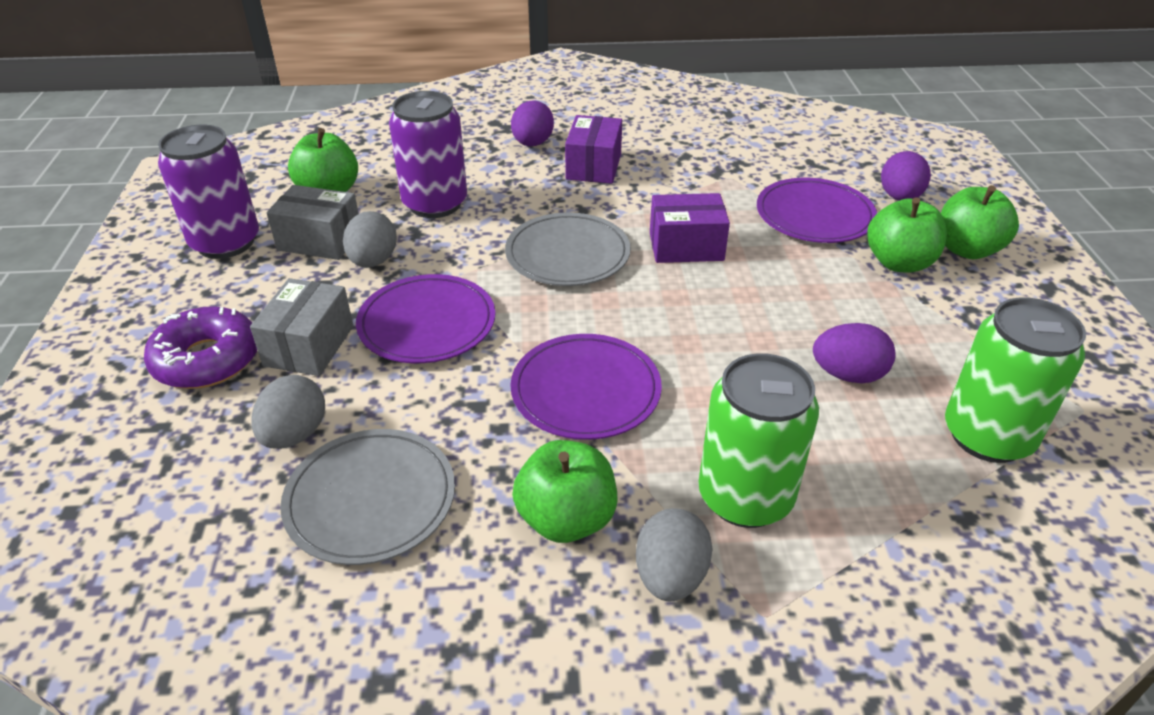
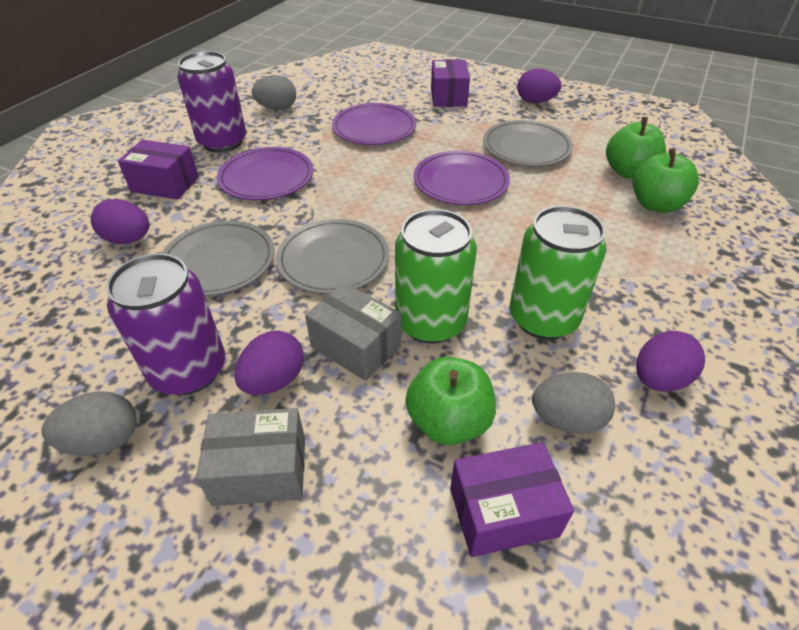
green apple: [288,128,358,192] [512,440,617,543] [867,197,947,273] [941,185,1019,259] = 4 -> [405,357,496,445] [606,117,666,179] [633,148,699,213] = 3
grey plate: [280,429,455,565] [505,212,631,286] = 2 -> [162,221,275,296] [276,219,389,294] [483,120,573,166] = 3
purple box: [565,115,622,184] [650,193,730,263] = 2 -> [118,139,199,200] [431,60,470,107] [450,442,574,557] = 3
purple donut: [144,306,257,389] = 1 -> none = 0
purple egg: [511,100,554,146] [813,323,896,383] [881,151,931,201] = 3 -> [91,199,149,244] [234,331,304,395] [517,69,561,103] [636,331,705,392] = 4

